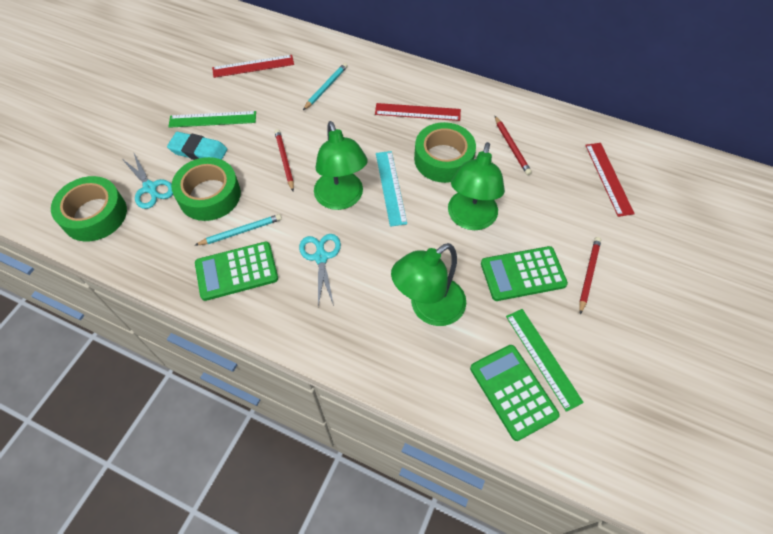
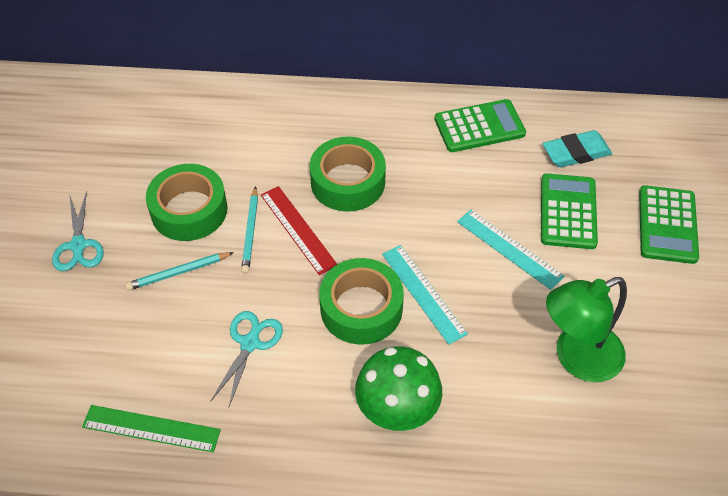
green lamp: [314,121,368,210] [391,243,466,326] [448,142,505,230] = 3 -> [546,277,627,382] = 1
green mushroom: none = 0 -> [355,346,442,431] = 1
green ruler: [168,111,256,128] [506,309,584,412] = 2 -> [82,405,221,452] = 1
red pencil: [275,129,294,191] [495,116,532,175] [579,237,601,314] = 3 -> none = 0
red ruler: [212,55,294,78] [375,103,461,121] [585,143,635,217] = 3 -> [261,186,338,275] = 1
turquoise ruler: [376,151,407,227] = 1 -> [382,245,468,345] [457,210,565,290] = 2

